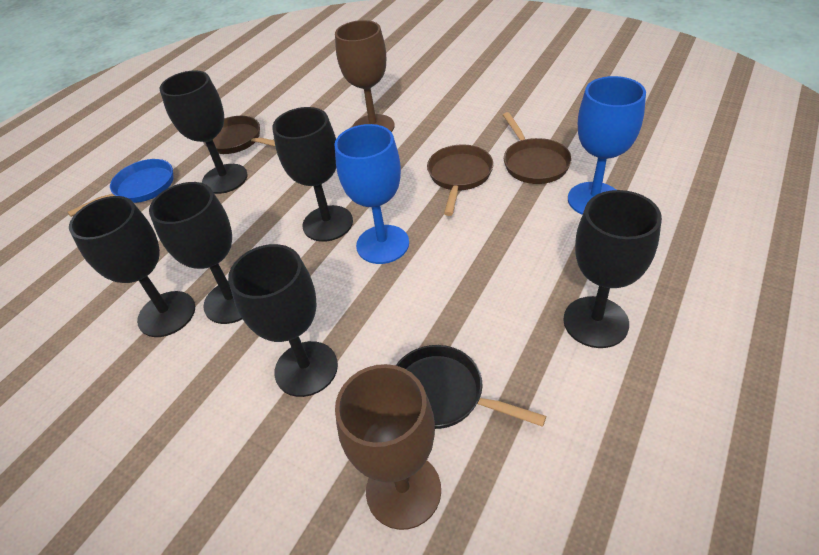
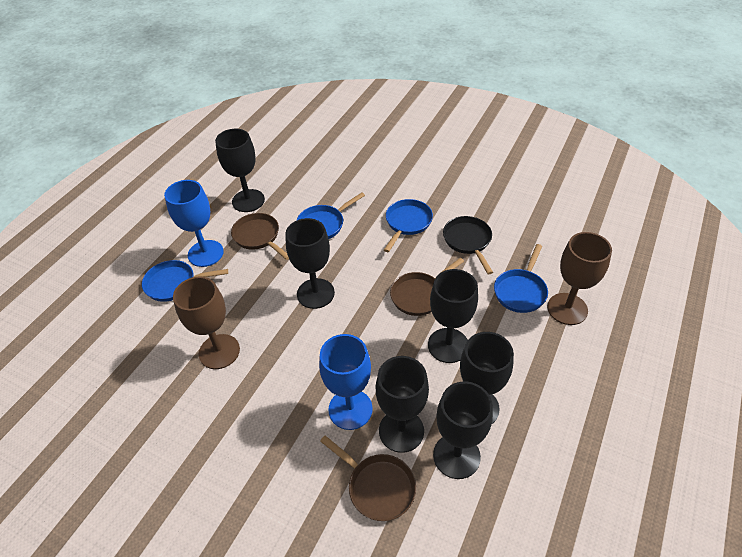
blue pan: [67,159,174,217] = 1 -> [142,260,228,302] [296,192,365,239] [384,199,433,252] [494,244,548,313] = 4

